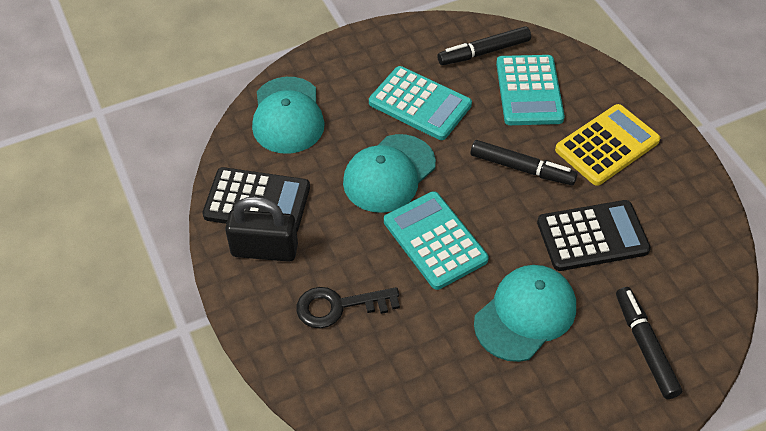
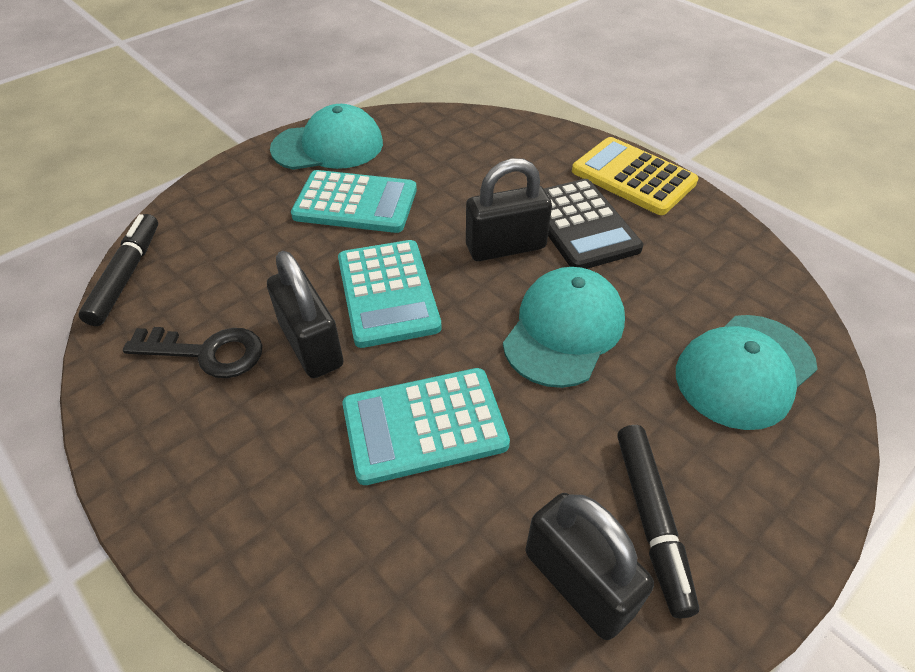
black calculator: [202,167,310,231] [537,200,651,271] = 2 -> [544,179,643,269] = 1
black marker: [437,26,531,65] [470,140,578,185] [616,287,682,399] = 3 -> [79,214,158,326] [617,425,699,618] = 2
black padlock: [225,197,298,262] = 1 -> [267,251,344,378] [466,158,552,261] [526,493,654,640] = 3

